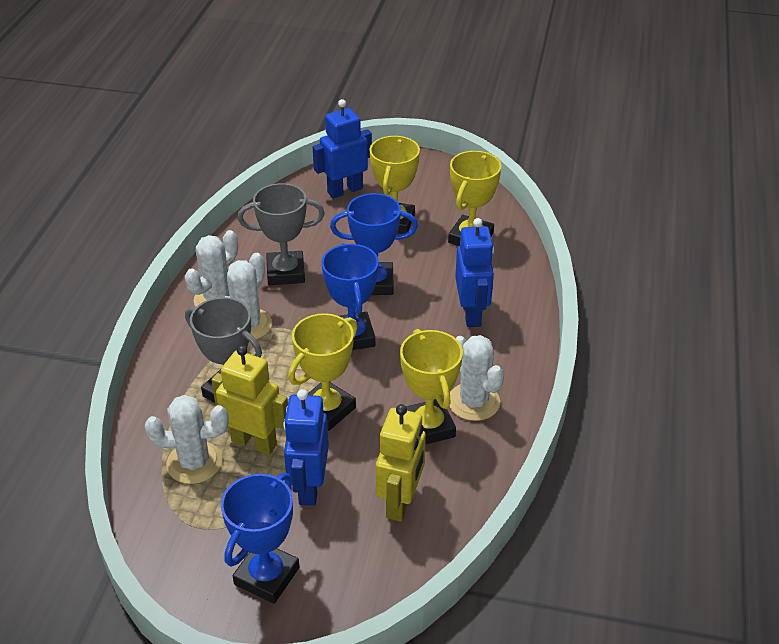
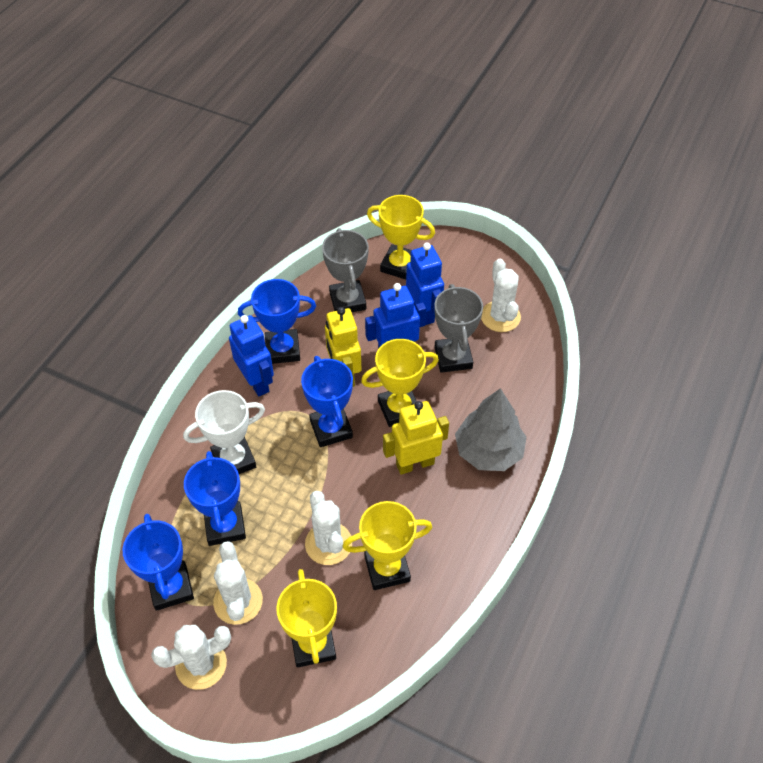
blue trophy: [221,473,300,604] [321,243,379,350] [330,193,418,295] = 3 -> [122,514,194,611] [184,451,246,546] [238,279,316,364] [301,356,353,447] = 4
grey tree: none = 0 -> [455,388,527,471] = 1
white trophy: none = 0 -> [183,390,265,474] = 1

